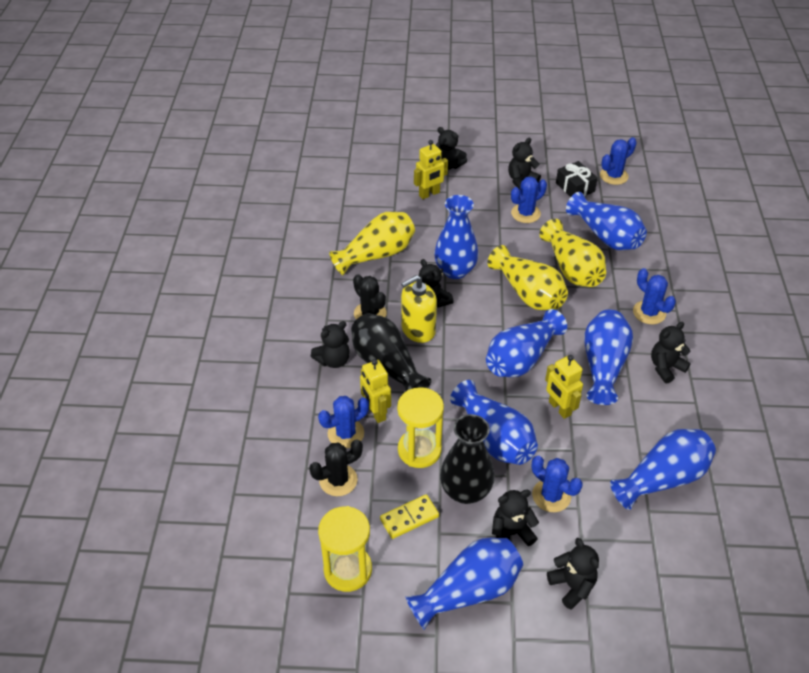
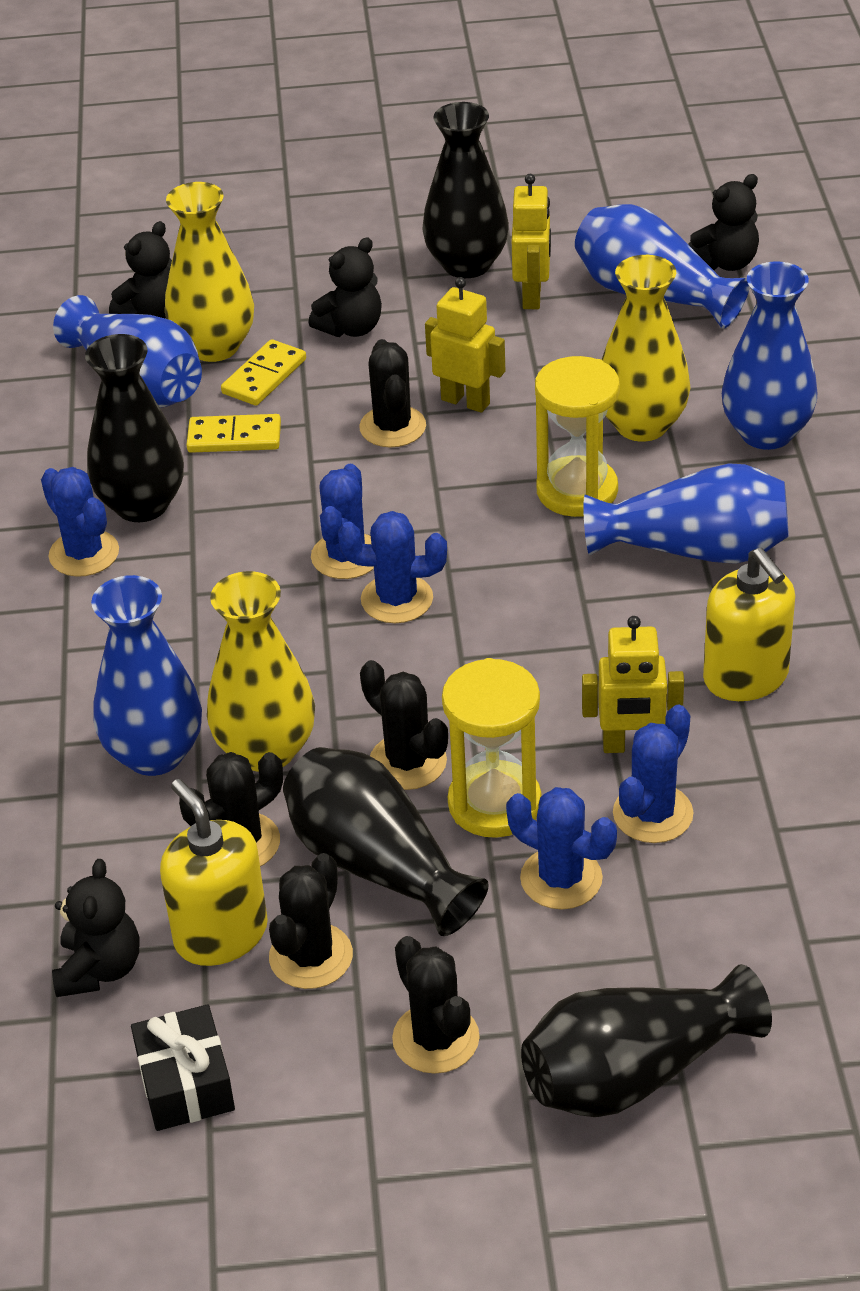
black cactus: [309,439,363,496] [353,274,387,320] = 2 -> [179,752,283,866] [269,853,353,989] [359,339,426,448] [360,660,448,790] [392,936,480,1074] = 5
black teddy bear: [311,321,350,368] [419,259,454,308] [436,127,467,170] [492,490,539,546] [508,138,541,190] [547,538,599,609] [651,322,691,383] = 7 -> [52,859,139,997] [109,221,172,319] [309,237,382,337] [688,174,759,271] = 4
black vase: [351,313,431,391] [440,414,495,504] = 2 -> [85,334,184,522] [283,747,489,936] [422,102,509,278] [521,964,772,1117] = 4
blue vase: [405,538,523,630] [434,195,479,279] [450,380,538,465] [486,309,567,377] [566,192,647,250] [584,310,633,405] [610,429,716,510] = 7 -> [53,295,202,408] [91,575,202,776] [575,204,750,329] [583,463,789,564] [722,261,817,450] = 5
yellow domino: [380,494,439,539] = 1 -> [186,414,281,453] [221,339,306,406] = 2
yellow soap dispenser: [401,275,437,343] = 1 -> [160,779,268,966] [703,548,795,701] = 2

